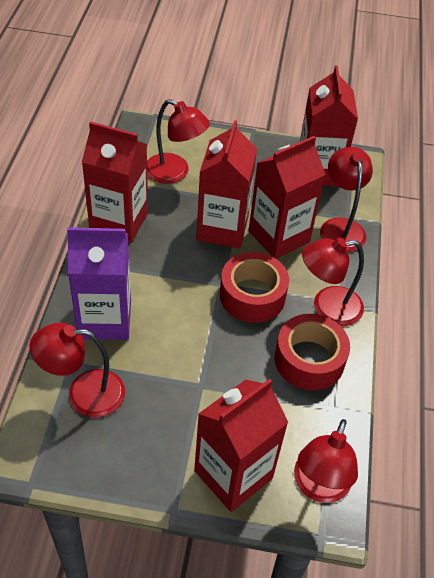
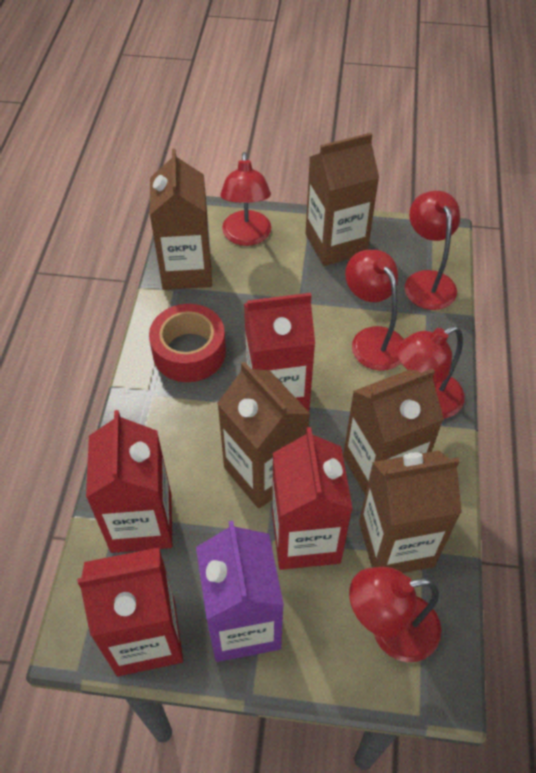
brown carton: none = 0 -> [150,149,212,290] [217,362,310,509] [306,133,379,266] [343,368,444,494] [359,451,462,573] = 5
red carton: [82,121,148,243] [194,379,288,512] [196,120,257,248] [249,136,326,259] [300,65,358,187] = 5 -> [77,548,183,676] [86,410,172,553] [244,293,315,412] [272,427,353,570] = 4
red tape: [220,252,289,323] [275,314,350,390] = 2 -> [149,304,226,382] = 1

